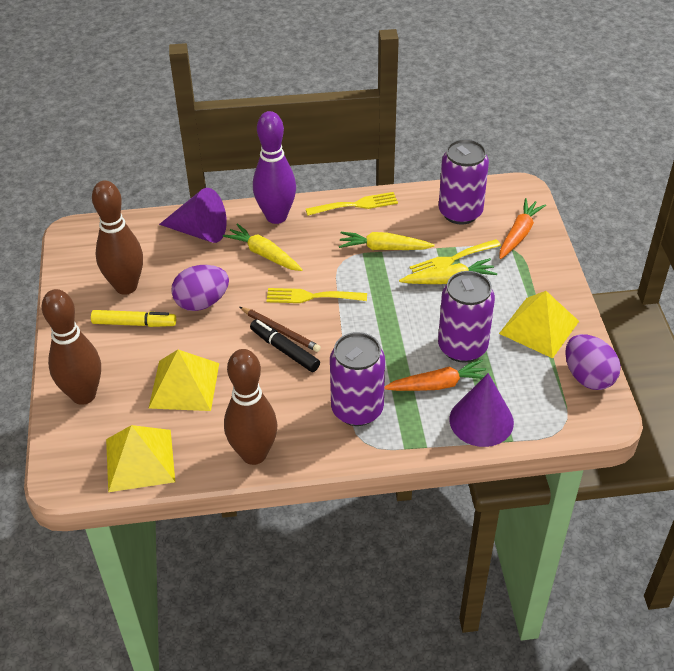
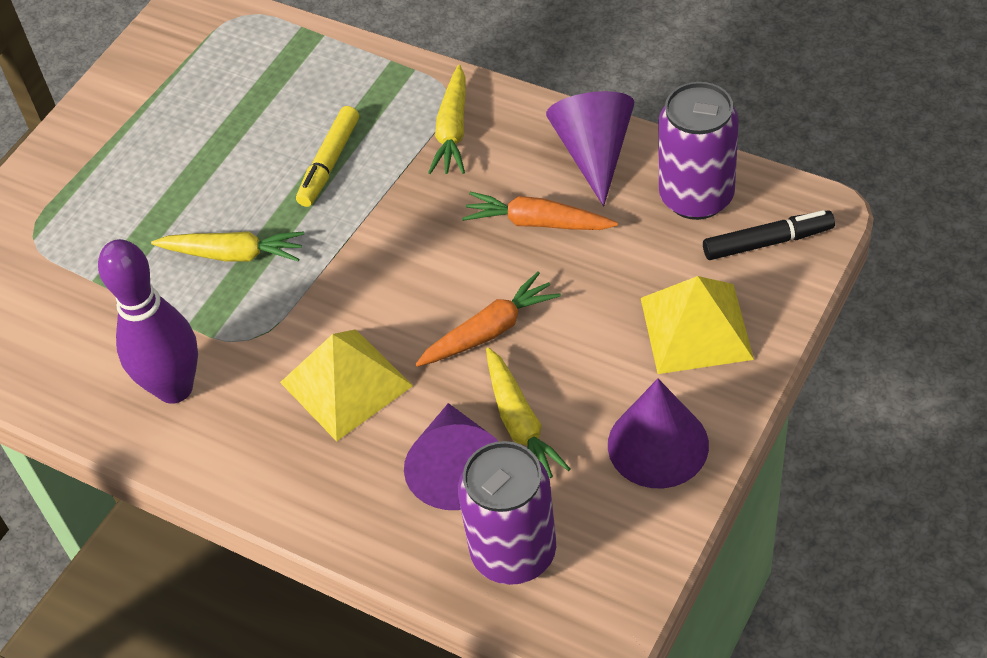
brown bowling pin: [42,289,101,405] [92,180,143,295] [224,349,278,465] = 3 -> none = 0
brown pencil: [240,307,321,352] = 1 -> none = 0
purple can: [330,332,385,426] [438,271,495,362] [439,139,489,225] = 3 -> [458,441,556,585] [659,82,739,220] = 2
purple cone: [159,188,227,243] [449,373,514,447] = 2 -> [404,403,499,510] [546,91,635,206] [608,379,709,488] = 3
purple egg: [171,265,229,311] [565,334,621,390] = 2 -> none = 0
yellow fork: [267,288,367,303] [306,192,398,216] [410,239,501,273] = 3 -> none = 0
yellow pyramid: [106,425,175,492] [148,350,219,411] [499,291,579,358] = 3 -> [280,329,413,441] [641,276,754,374] = 2

